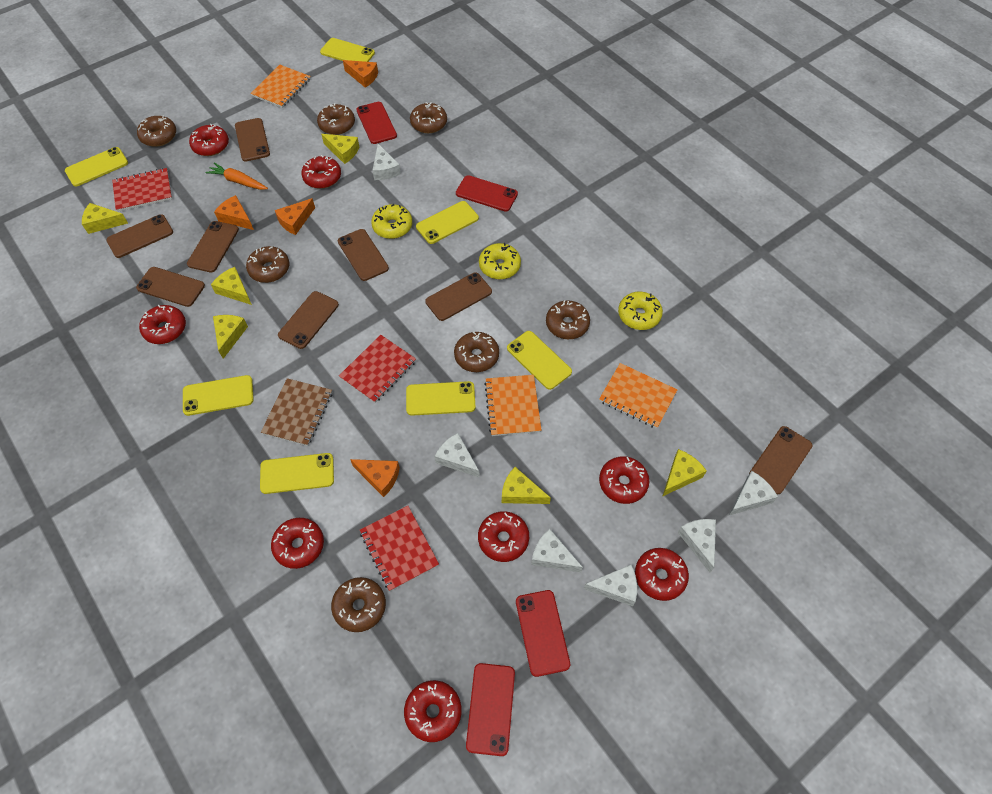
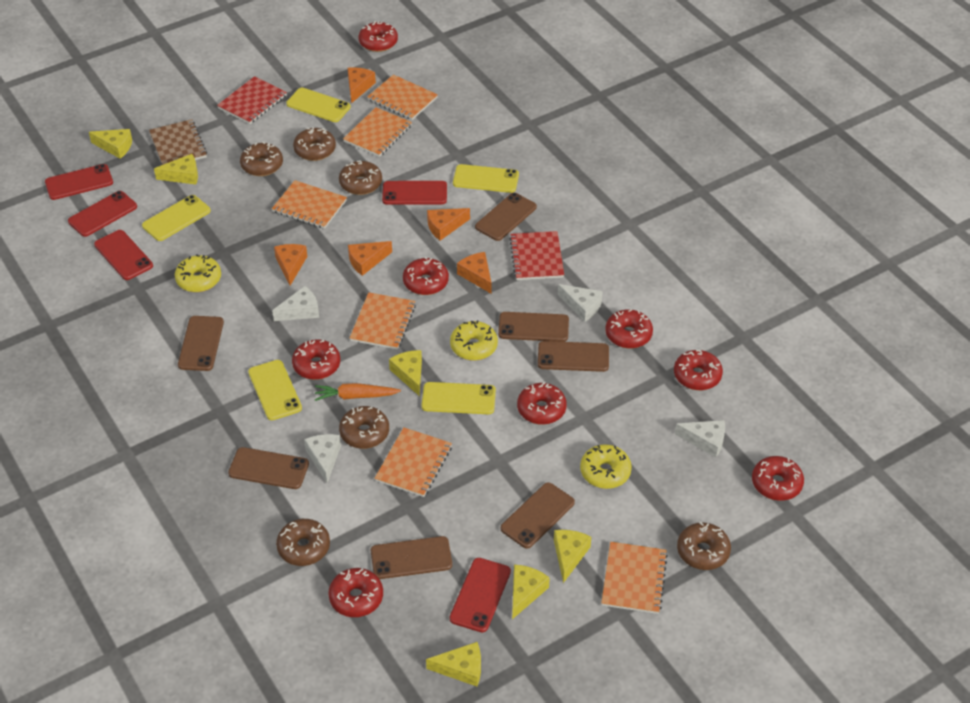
brown donut: [137,115,176,147] [246,246,289,283] [317,103,355,135] [331,577,386,632] [410,102,447,133] [454,331,499,372] [546,300,590,339] = 7 -> [240,142,283,176] [276,519,330,566] [293,127,336,161] [339,160,382,195] [339,406,389,449] [677,522,731,570] = 6
brown phone: [106,214,173,258] [136,267,205,307] [187,221,239,273] [235,118,270,162] [278,291,339,349] [338,229,389,281] [425,272,492,321] [749,426,812,494] = 8 -> [178,316,224,371] [228,447,309,489] [371,536,452,579] [475,193,537,241] [498,312,569,342] [501,482,575,549] [538,341,609,372] = 7
orange cheese: [214,195,254,230] [275,198,315,235] [343,60,378,88] [350,459,400,497] = 4 -> [274,244,307,285] [348,67,376,103] [348,241,392,276] [427,208,470,241] [457,252,492,294] = 5
orange notebook: [251,65,311,108] [484,375,541,436] [599,363,677,429] = 3 -> [272,180,347,229] [343,107,412,157] [350,292,416,350] [367,74,438,120] [375,428,452,497] [602,542,668,614] = 6
red notebook: [112,168,172,212] [339,335,416,403] [360,506,439,591] = 3 -> [217,76,287,124] [509,231,564,280] = 2
red phone: [356,102,397,144] [456,175,518,212] [466,663,515,756] [516,590,570,677] = 4 -> [45,164,113,200] [68,191,137,237] [94,230,153,280] [382,181,447,205] [449,558,511,633] = 5
white cheese: [372,144,401,180] [435,433,480,478] [531,529,583,573] [583,564,637,606] [678,519,716,572] [729,471,778,515] = 6 -> [272,286,319,321] [304,434,341,483] [558,284,603,322] [675,420,725,457] = 4
yellow phone: [65,147,128,186] [183,375,254,416] [260,453,334,494] [320,38,375,62] [406,381,476,416] [416,201,479,244] [507,331,572,390] = 7 -> [142,195,211,241] [248,360,302,420] [286,88,351,122] [422,382,496,414] [453,164,519,193] = 5

